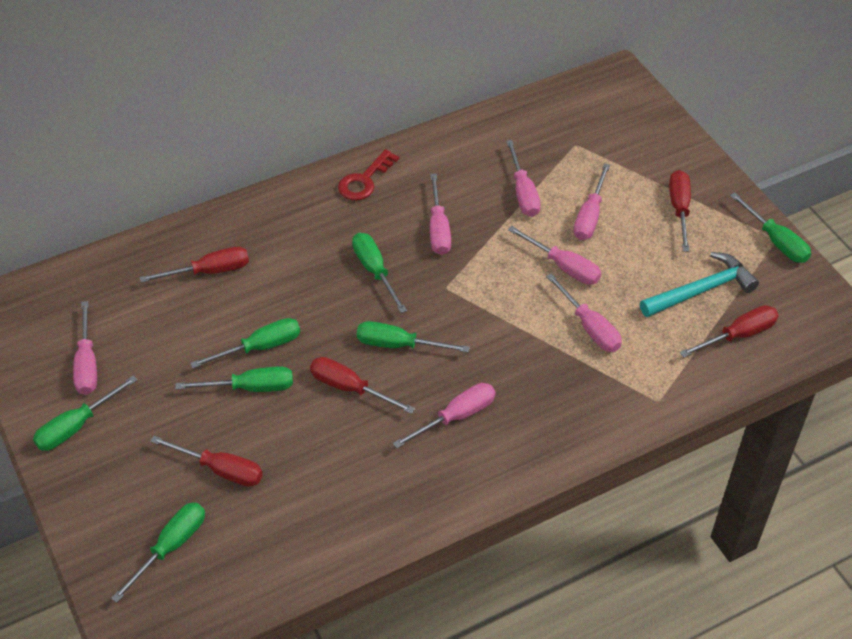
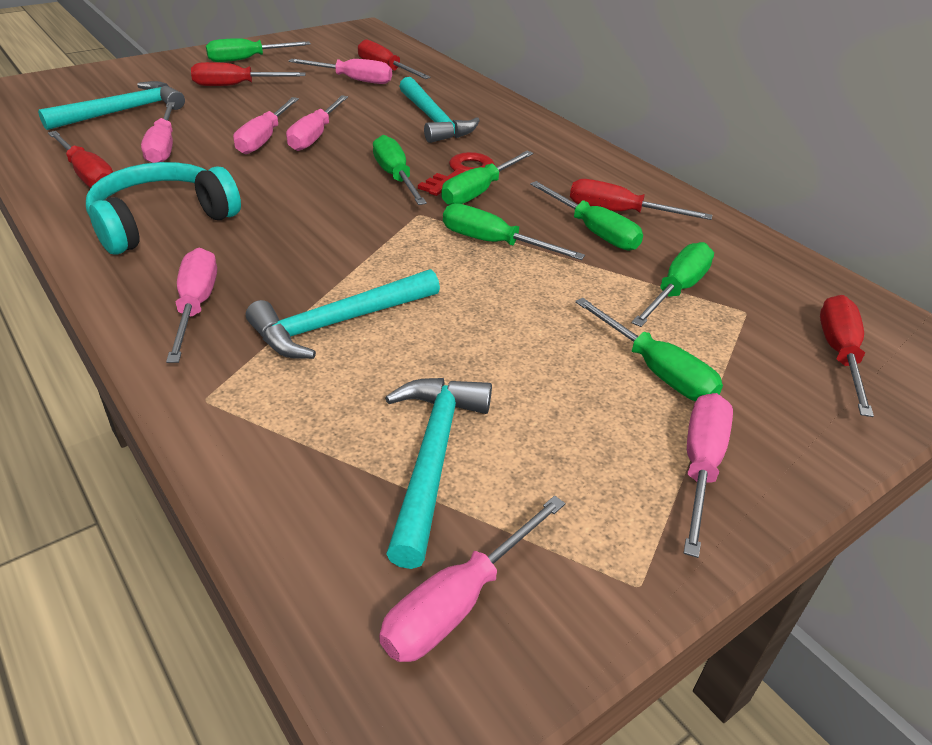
turquoise hammer: [640,252,759,317] = 1 -> [38,81,185,130] [246,269,440,359] [385,378,492,569] [399,77,480,143] = 4
turquoise headphones: none = 0 -> [86,162,241,255] = 1

